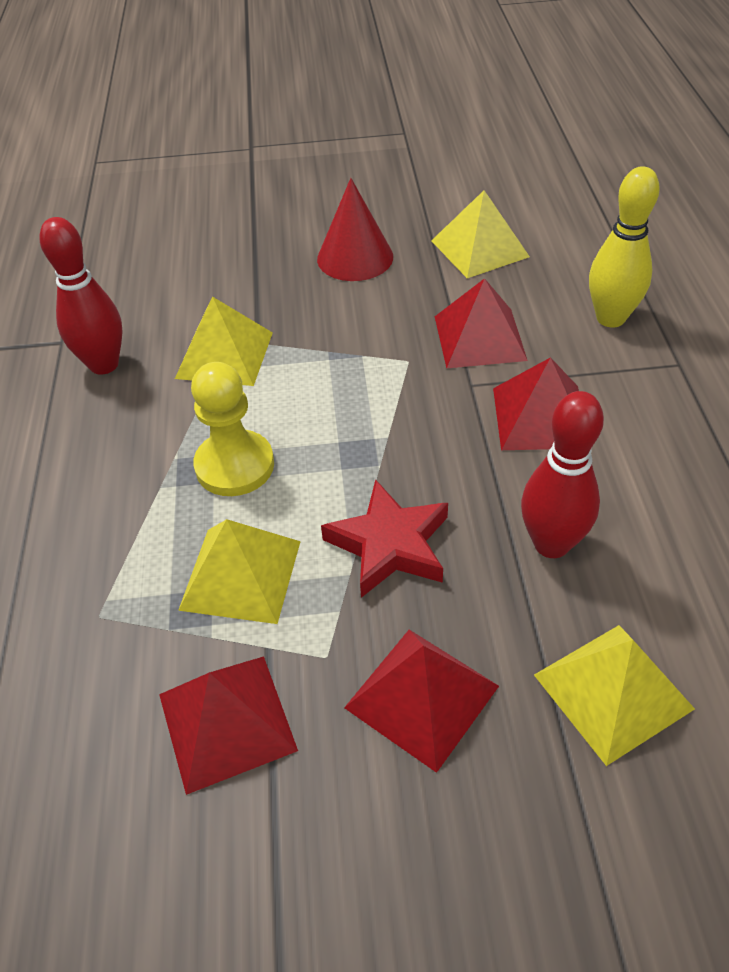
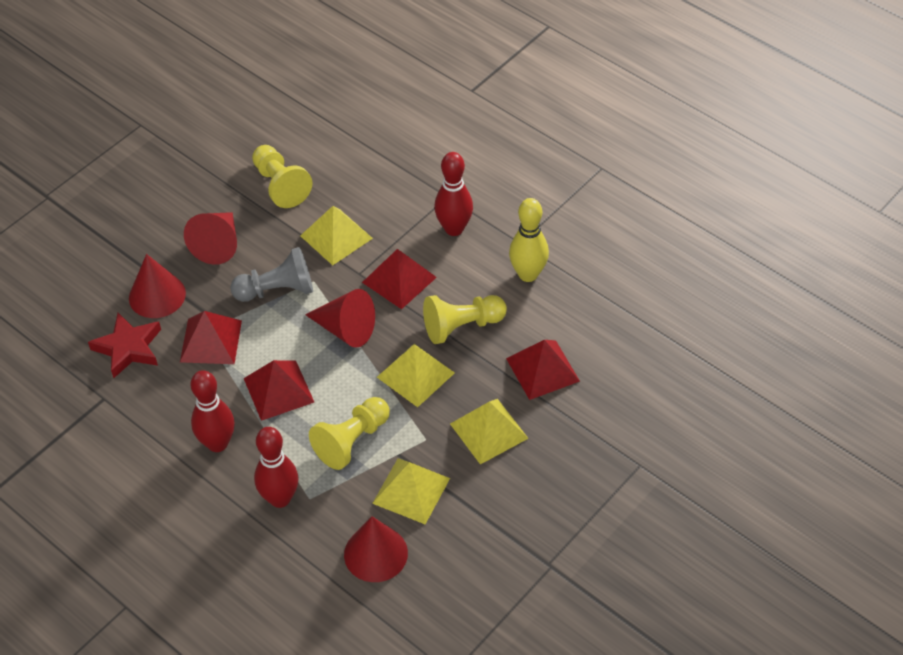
grey pawn: none = 0 -> [230,247,313,302] = 1
red bowling pin: [40,217,123,375] [521,391,604,558] = 2 -> [191,370,235,452] [254,427,299,508] [434,152,473,236] = 3
red cone: [317,178,393,281] = 1 -> [129,254,186,318] [184,212,237,265] [305,289,375,348] [344,516,408,582] = 4
yellow pawn: [191,362,274,496] = 1 -> [252,145,312,208] [309,397,390,470] [423,295,507,344] = 3

